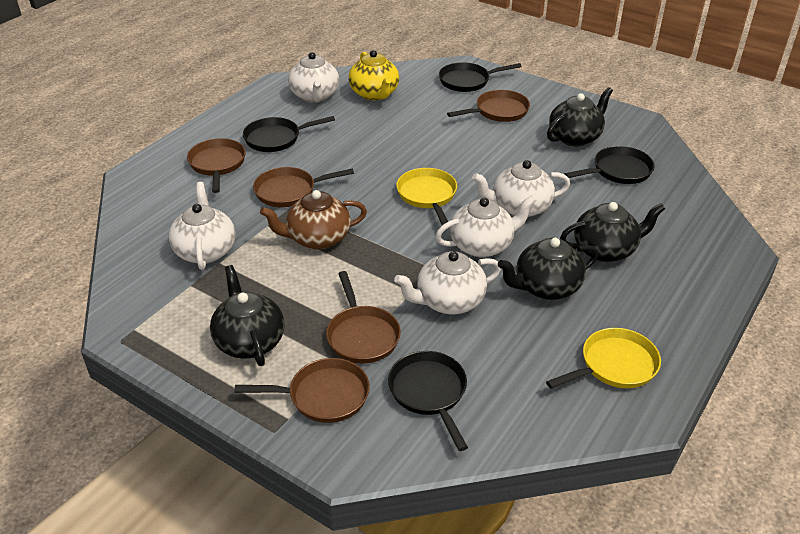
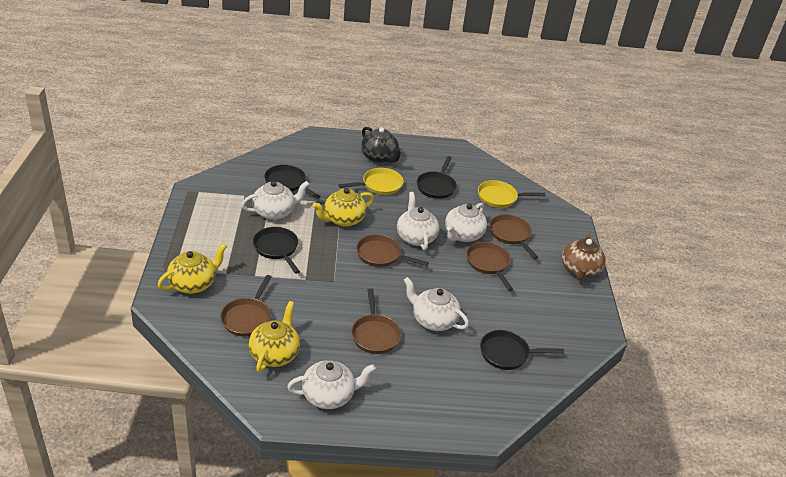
black teapot: [210,265,285,366] [498,238,598,300] [547,87,613,147] [560,202,665,262] = 4 -> [361,127,403,163] = 1
yellow teapot: [349,50,399,100] = 1 -> [158,243,227,294] [249,301,300,373] [313,188,374,227] = 3

